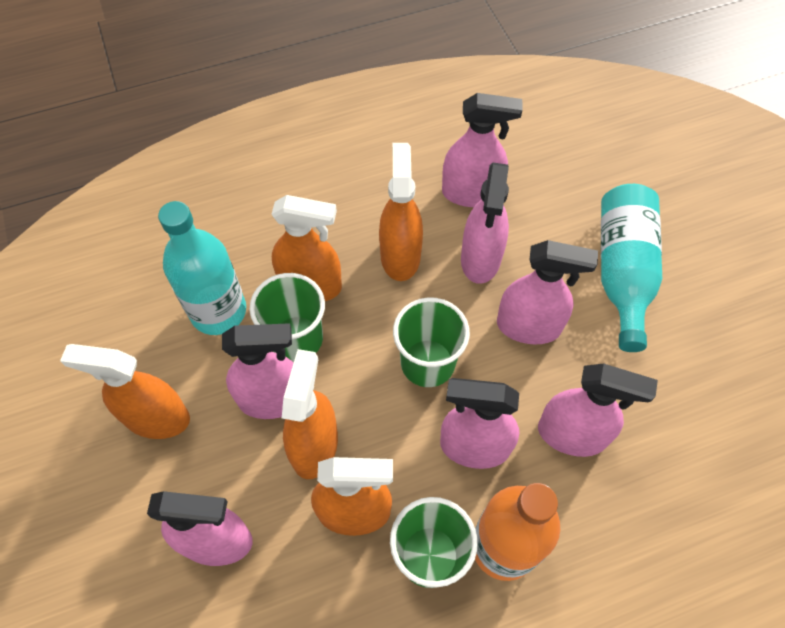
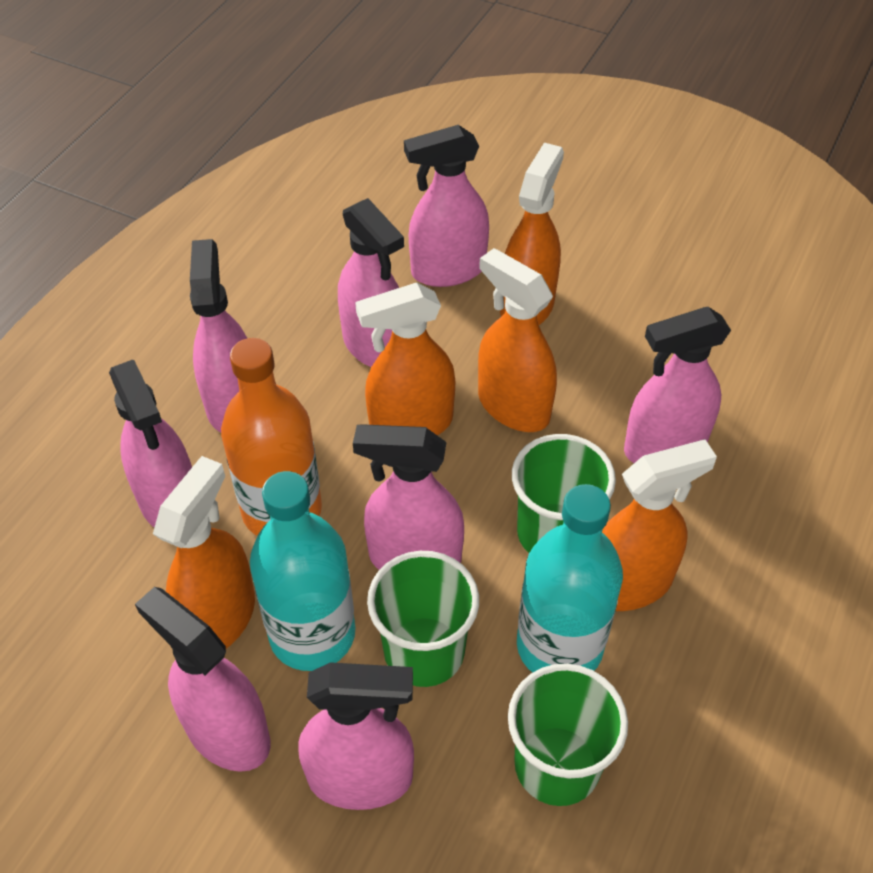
pink spray bottle: [147,491,253,566] [222,323,294,419] [440,378,519,469] [442,93,522,207] [461,163,509,284] [497,240,598,344] [538,363,658,457] = 7 -> [109,360,192,527] [135,587,271,772] [190,239,247,433] [298,662,414,810] [338,198,404,367] [353,424,464,570] [404,125,489,287] [624,307,731,463] = 8

